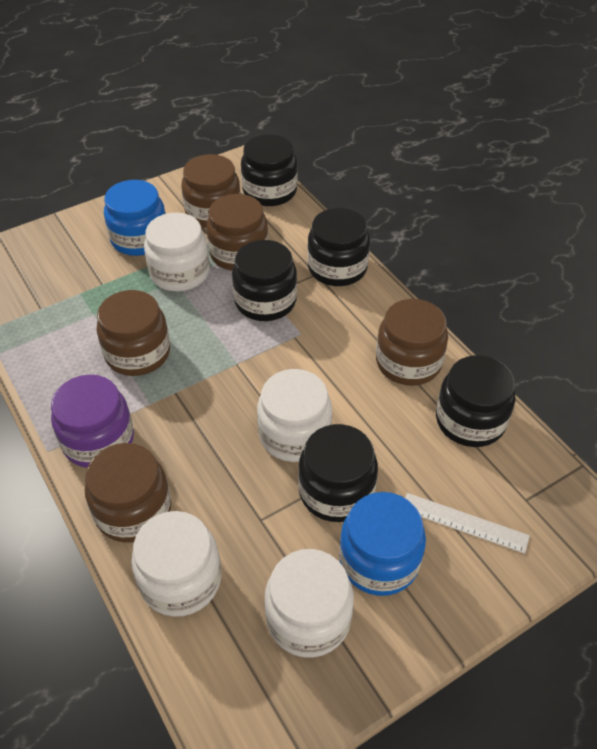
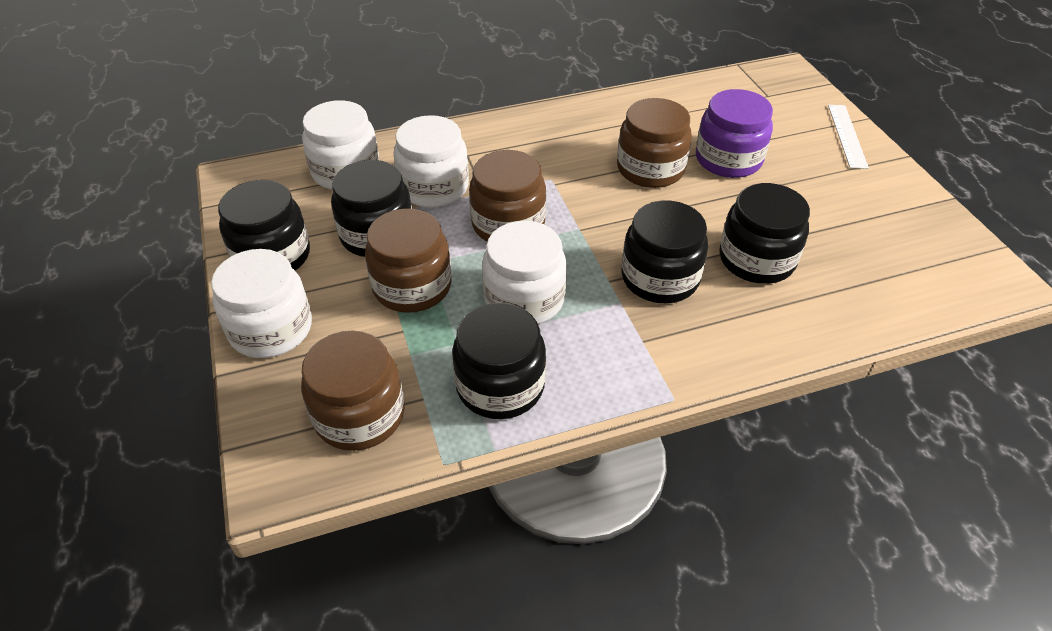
blue jar: [104,180,166,256] [339,492,426,596] = 2 -> none = 0
brown jar: [85,443,171,543] [97,290,170,376] [181,154,241,228] [206,194,268,271] [376,299,448,386] = 5 -> [301,331,404,451] [365,209,452,313] [469,150,546,242] [617,98,692,188] = 4

